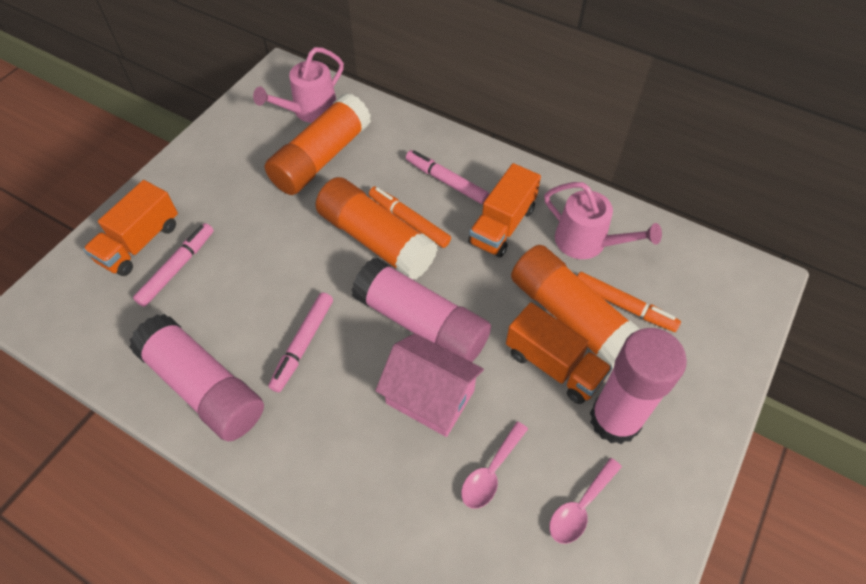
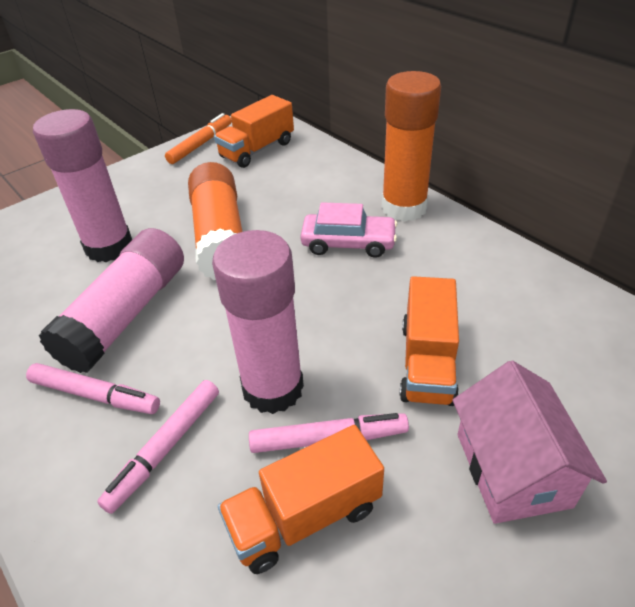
orange glue stick: [265,93,371,195] [316,177,438,280] [511,245,640,369] = 3 -> [188,162,243,280] [382,71,441,222] = 2
orange marker: [369,187,451,248] [577,272,681,332] = 2 -> [165,113,232,164] = 1
pink car: none = 0 -> [300,202,397,258] = 1
pink spoon: [461,421,528,509] [549,458,622,544] = 2 -> none = 0
pink watering can: [253,47,344,123] [544,182,662,259] = 2 -> none = 0

